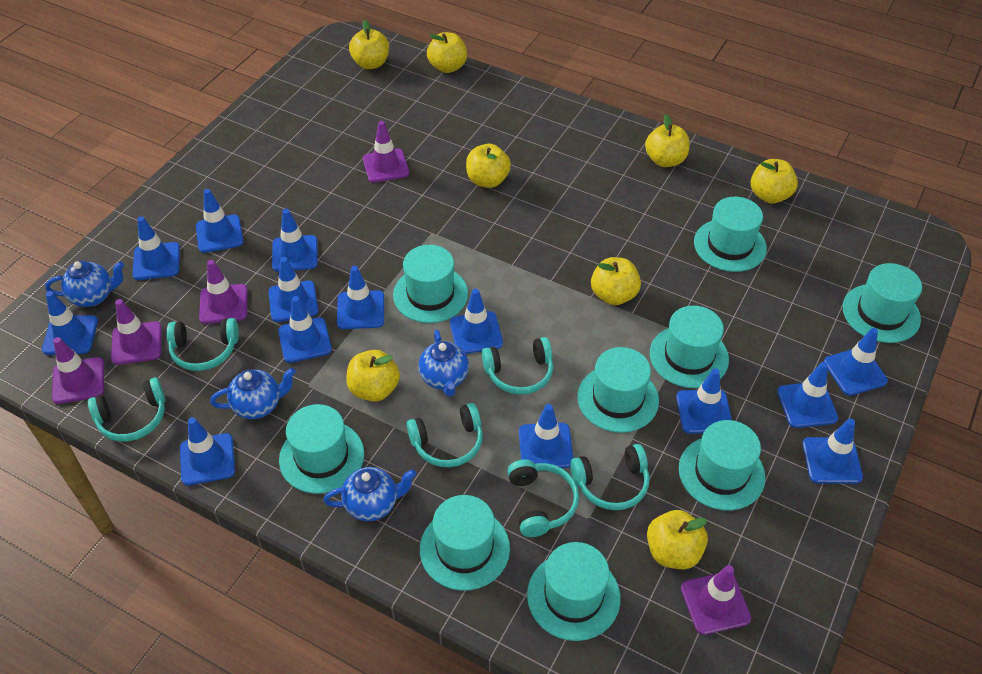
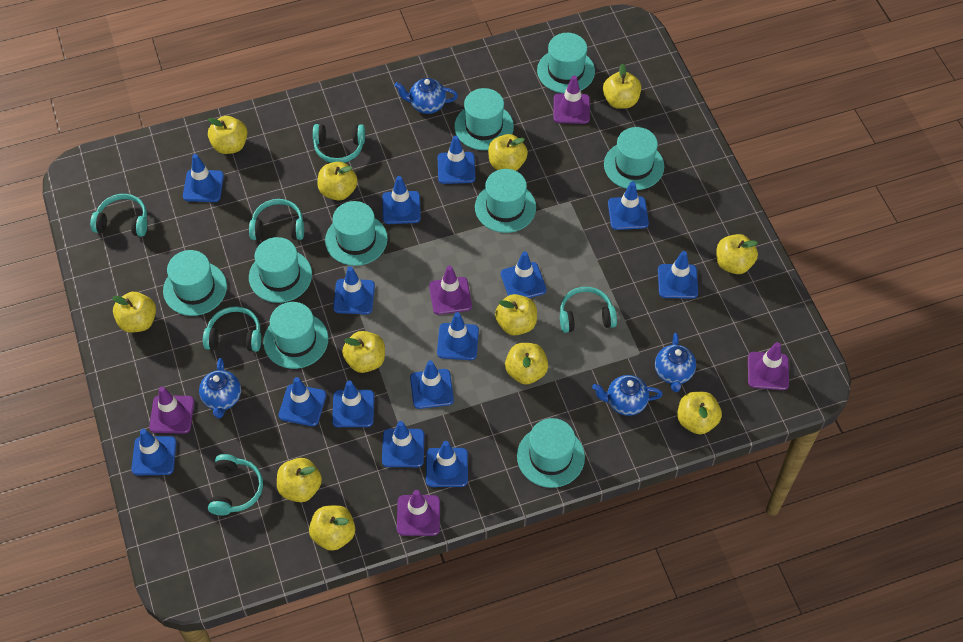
yellow apple: [346,350,400,402] [349,20,389,69] [427,32,467,73] [466,144,511,188] [591,257,641,305] [645,114,690,167] [647,510,708,569] [751,159,798,204] = 8 -> [112,292,156,333] [208,116,248,154] [277,458,322,502] [309,505,355,551] [317,161,358,201] [342,331,385,373] [488,134,528,171] [495,294,537,336] [505,343,548,385] [603,63,641,109] [677,392,722,434] [716,234,758,274] = 12

